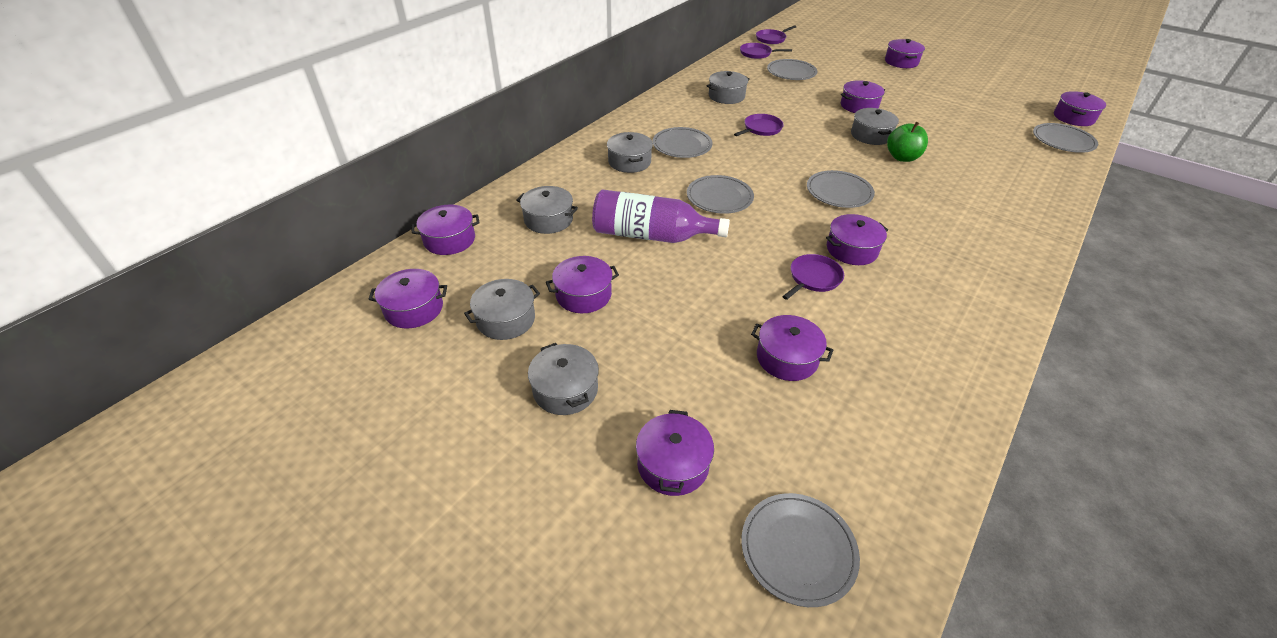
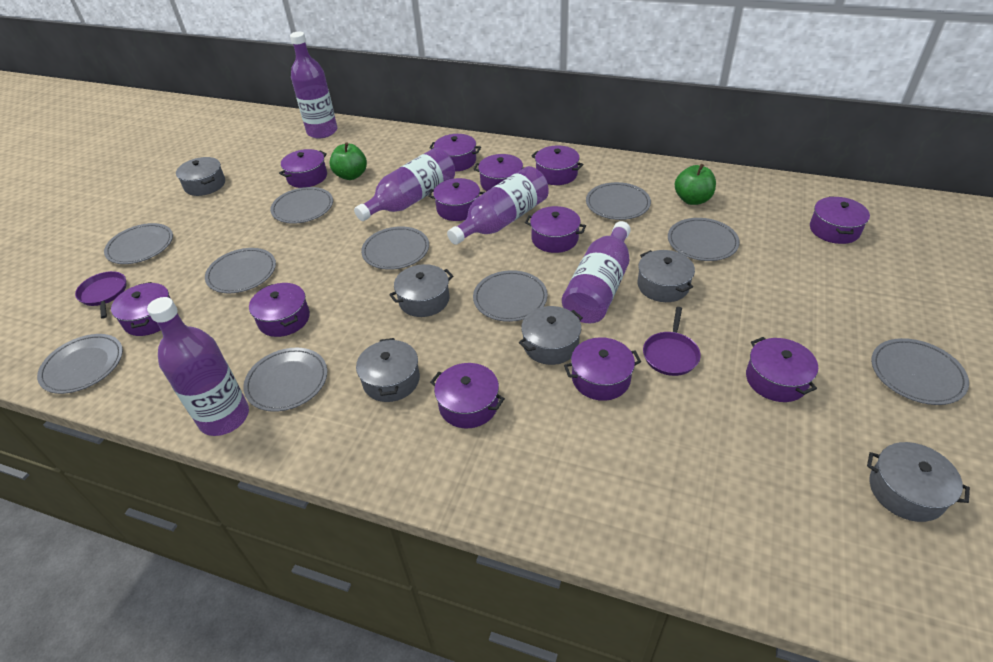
green apple: [887,122,928,162] = 1 -> [329,142,367,180] [675,164,716,205] = 2
grey plate: [653,127,712,158] [687,175,754,214] [741,493,860,607] [767,59,817,80] [807,170,875,208] [1033,123,1098,153] = 6 -> [37,334,123,394] [104,223,173,264] [205,248,276,293] [243,348,327,412] [270,187,333,224] [361,226,429,270] [473,270,548,322] [586,182,651,220] [668,218,740,261] [871,338,969,405] = 10
purple bottle: [592,189,730,243] = 1 -> [147,297,249,436] [290,32,337,139] [354,147,455,221] [447,166,549,245] [562,221,631,324] = 5
purple pan: [734,114,784,136] [740,43,792,59] [756,25,796,44] [782,254,844,300] = 4 -> [75,271,126,319] [643,307,701,376] = 2
purple pot: [368,269,447,328] [411,205,480,255] [546,256,619,313] [636,410,714,496] [751,315,833,381] [826,214,888,265] [841,80,885,113] [885,39,925,68] [1054,91,1106,126] = 9 -> [111,282,170,336] [249,283,310,337] [279,149,327,188] [428,178,485,221] [429,134,481,172] [430,363,505,428] [473,154,524,191] [525,206,586,253] [532,146,583,185] [564,337,641,401] [746,337,818,402] [810,196,870,244] = 12

